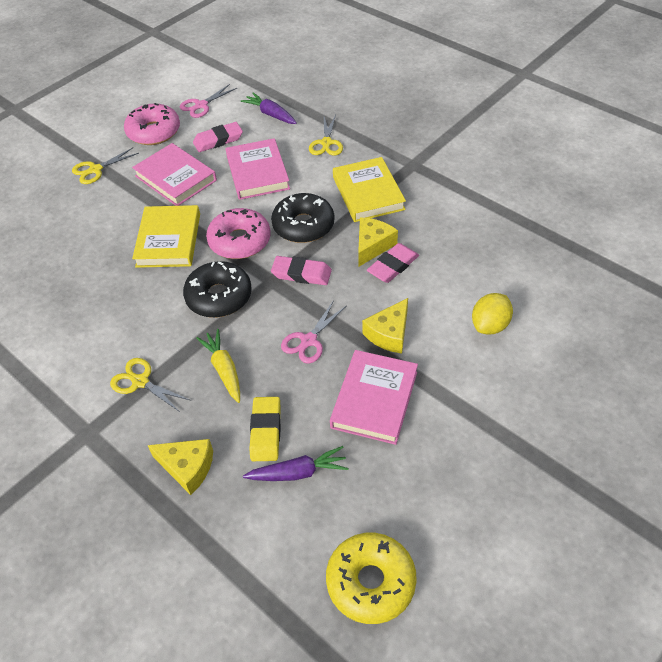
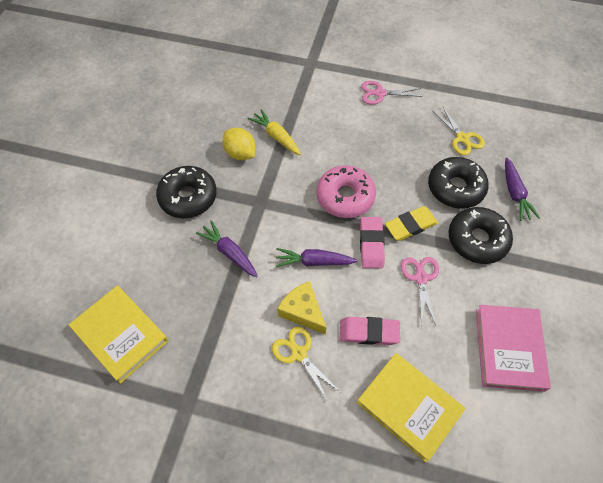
black donut: [183,261,252,318] [271,193,335,243] = 2 -> [156,166,217,218] [428,157,489,209] [448,207,513,264] = 3
pink book: [132,143,217,206] [226,138,290,200] [330,350,418,445] = 3 -> [476,305,551,392] = 1
pink donut: [124,103,180,145] [206,208,271,259] = 2 -> [316,166,376,218] = 1
pink eraser: [193,122,243,152] [271,256,332,285] [367,243,419,283] = 3 -> [340,317,400,345] [360,217,385,268] = 2
purple carrot: [241,93,297,124] [243,446,348,481] = 2 -> [196,220,258,278] [276,248,358,267] [505,157,540,221] = 3
yellow cheese: [148,439,213,495] [358,217,398,266] [362,298,408,354] = 3 -> [277,281,326,335] = 1
yellow donut: [326,533,417,624] = 1 -> none = 0
yellow scissors: [72,148,139,184] [110,358,190,412] [309,115,343,155] = 3 -> [272,326,340,401] [433,106,485,155] = 2

